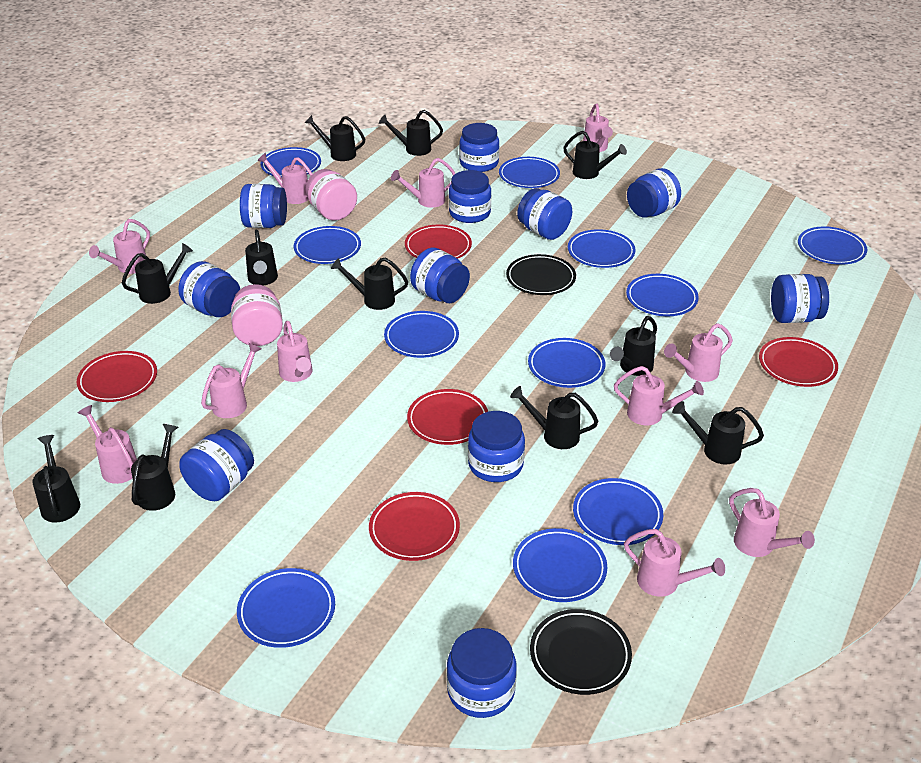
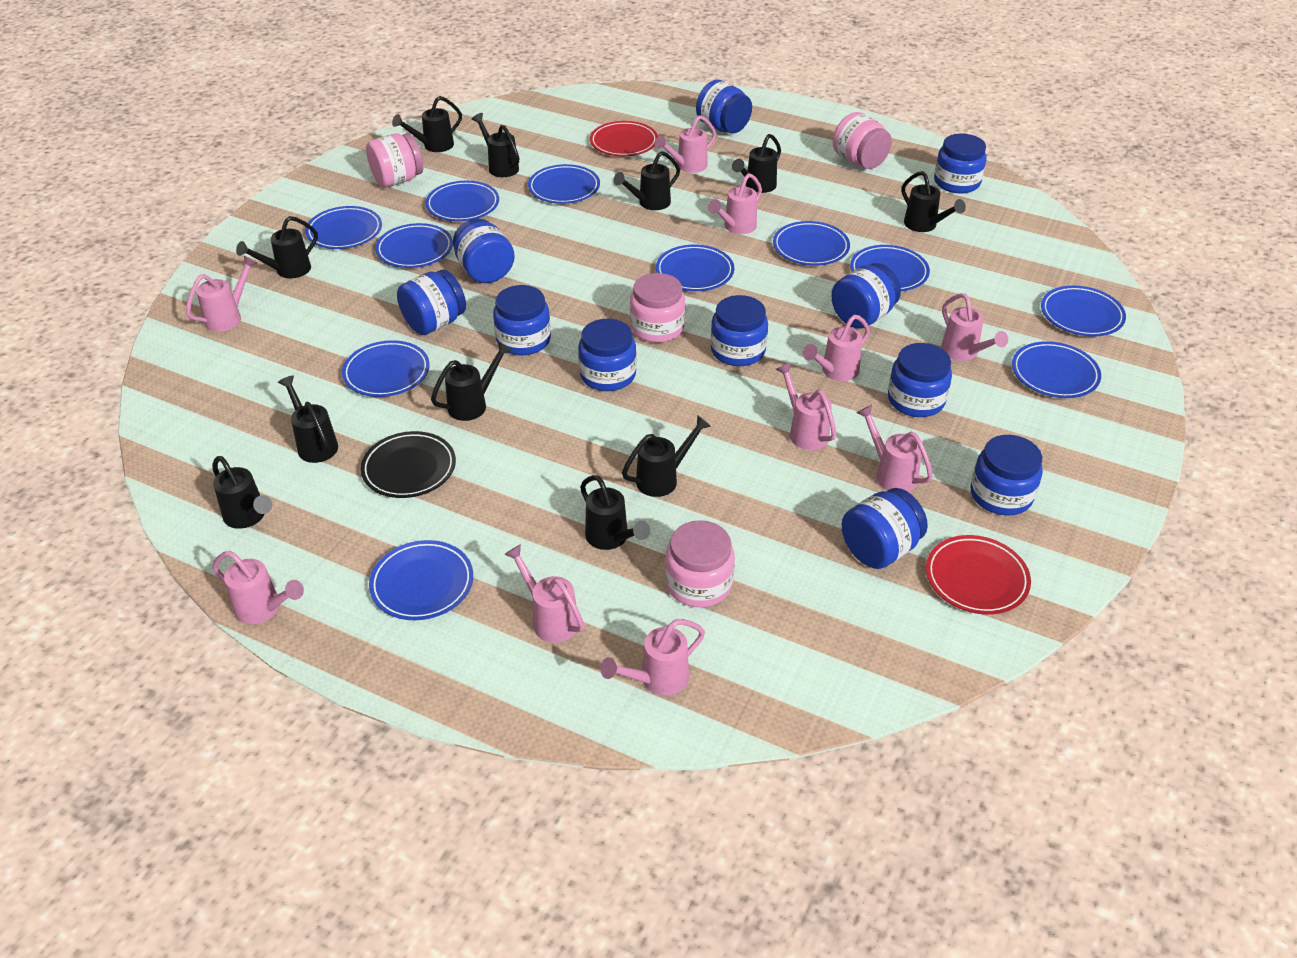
black plate: [506,254,576,295] [530,609,632,695] = 2 -> [361,431,456,498] = 1
pink jar: [231,284,283,346] [305,169,357,221] = 2 -> [366,133,423,187] [630,273,685,343] [665,520,735,607] [833,112,892,169] = 4
pink watering can: [78,405,137,484] [89,219,150,274] [201,343,262,418] [257,153,313,204] [277,321,313,382] [391,158,456,208] [583,104,613,152] [614,366,704,425] [624,529,725,597] [664,323,733,382] [729,488,815,557] = 11 -> [186,256,257,332] [213,551,304,624] [504,544,585,643] [600,619,705,696] [655,115,716,173] [708,173,762,234] [776,363,836,450] [803,315,870,381] [857,405,933,492] [941,293,1008,361] = 10
red plate: [77,351,157,402] [369,492,460,561] [405,225,472,259] [407,389,488,445] [759,337,838,387] = 5 -> [590,121,658,156] [926,535,1031,615] = 2

